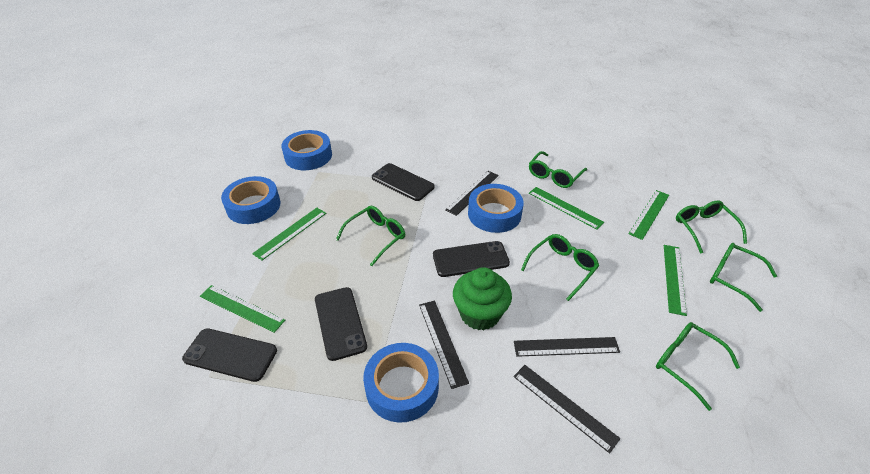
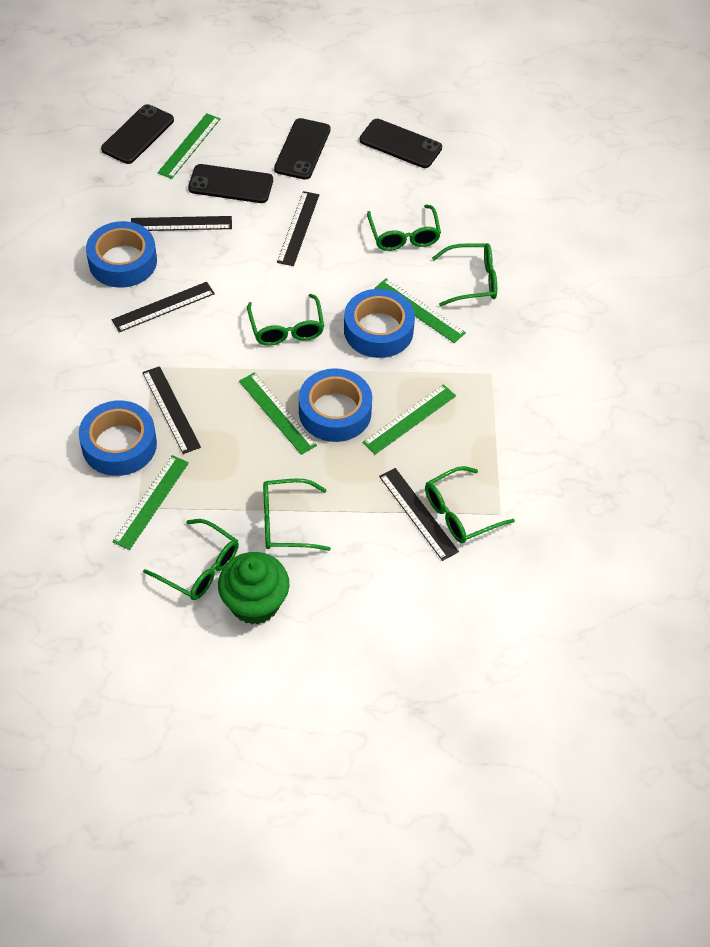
black ruler: [419,301,469,389] [445,171,499,216] [514,337,620,357] [514,365,620,453] = 4 -> [112,282,215,332] [131,216,232,231] [142,366,201,454] [277,191,319,266] [379,468,459,561] = 5

